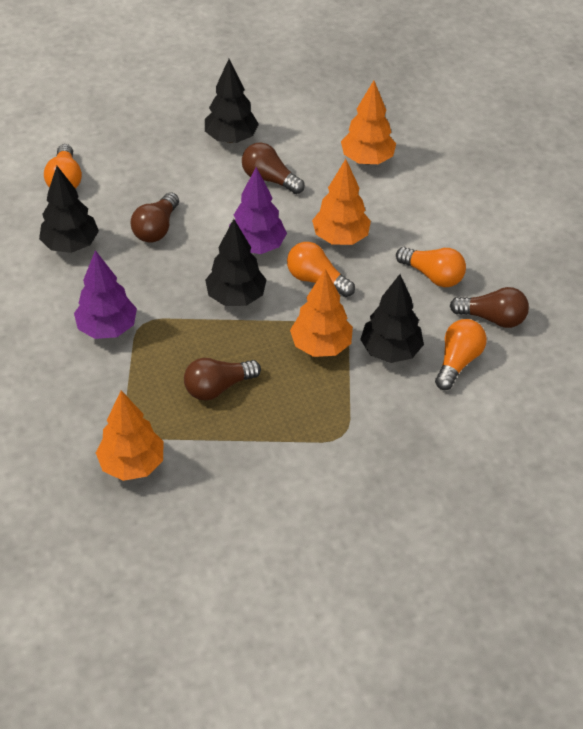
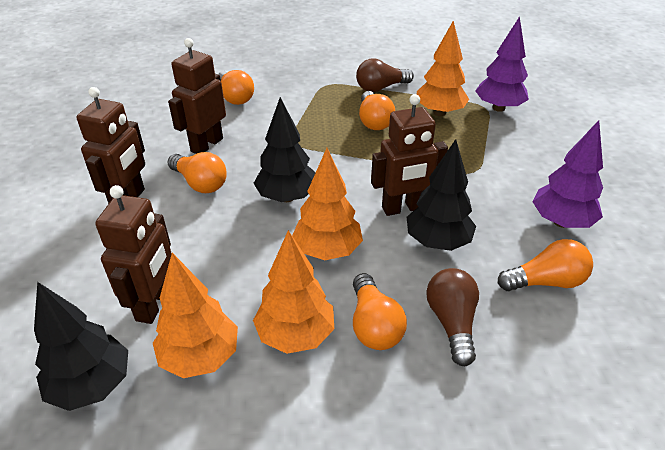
black tree: [39,166,99,253] [205,59,259,143] [205,219,266,306] [360,274,424,363] = 4 -> [34,282,128,411] [253,97,316,202] [407,139,476,251] = 3
brown light bulb: [130,192,179,243] [184,358,261,400] [242,143,305,194] [450,287,529,328] = 4 -> [356,58,414,92] [426,268,479,366] = 2
brown robot: none = 0 -> [77,87,145,204] [95,185,172,324] [168,38,226,154] [371,94,448,216] = 4
orange light bulb: [44,144,82,189] [287,242,355,297] [396,247,466,287] [435,319,487,390] = 4 -> [167,152,227,193] [218,70,254,105] [353,273,407,350] [359,91,395,130] [498,239,593,291] = 5

